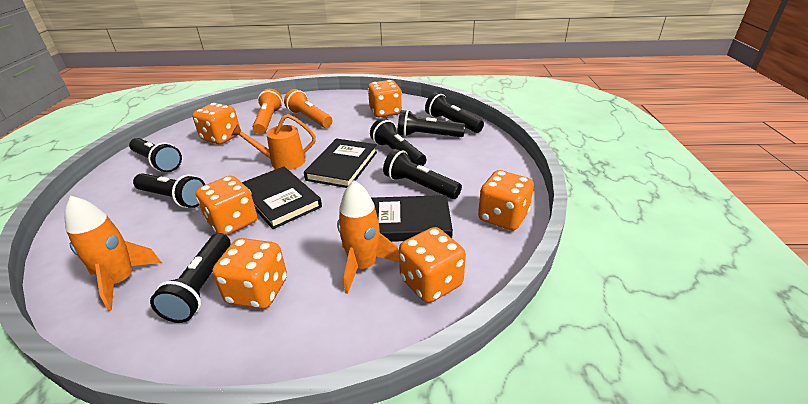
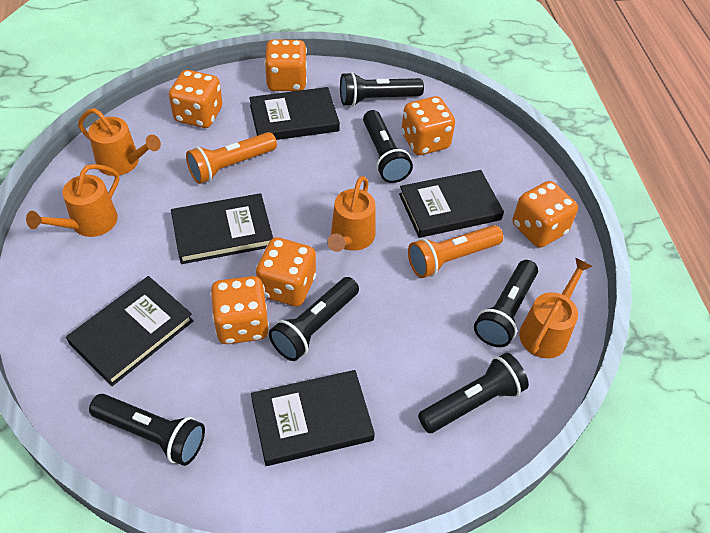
black book: [242,166,322,229] [304,138,377,188] [371,195,453,242] = 3 -> [66,276,194,386] [171,193,273,264] [249,87,340,140] [251,370,375,466] [399,170,504,238] = 5
black flashlight: [129,138,182,172] [133,173,206,208] [150,233,231,323] [370,118,426,166] [383,149,462,199] [398,110,465,137] [425,93,484,133] = 7 -> [89,394,205,466] [269,277,359,361] [340,72,424,107] [363,110,413,183] [418,353,529,433] [474,260,538,347] = 6
orange rocket: [64,196,162,311] [337,180,399,294] = 2 -> none = 0
orange watering can: [231,114,316,170] = 1 -> [26,164,120,237] [78,108,161,176] [327,176,375,252] [519,258,592,358] = 4

